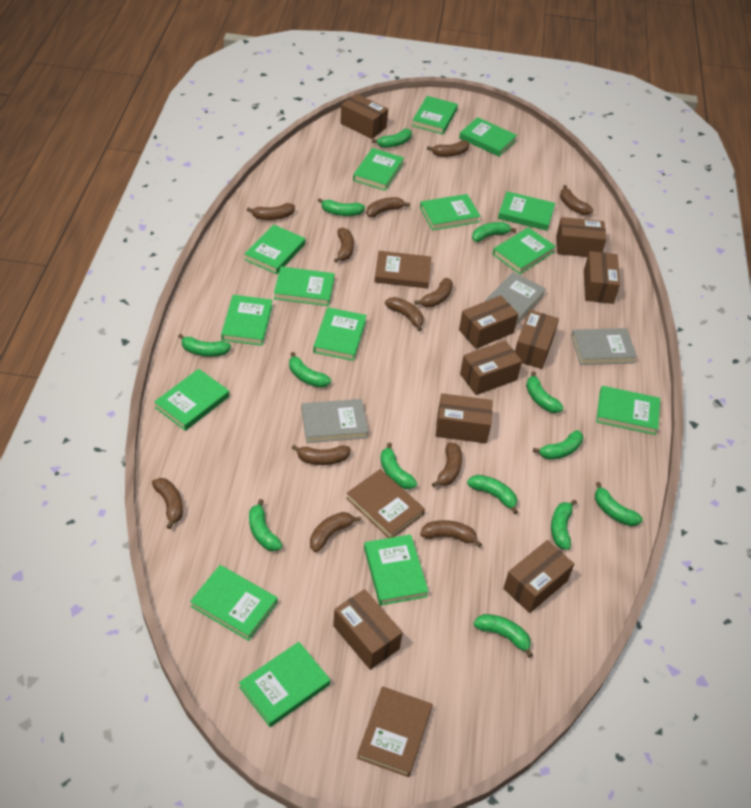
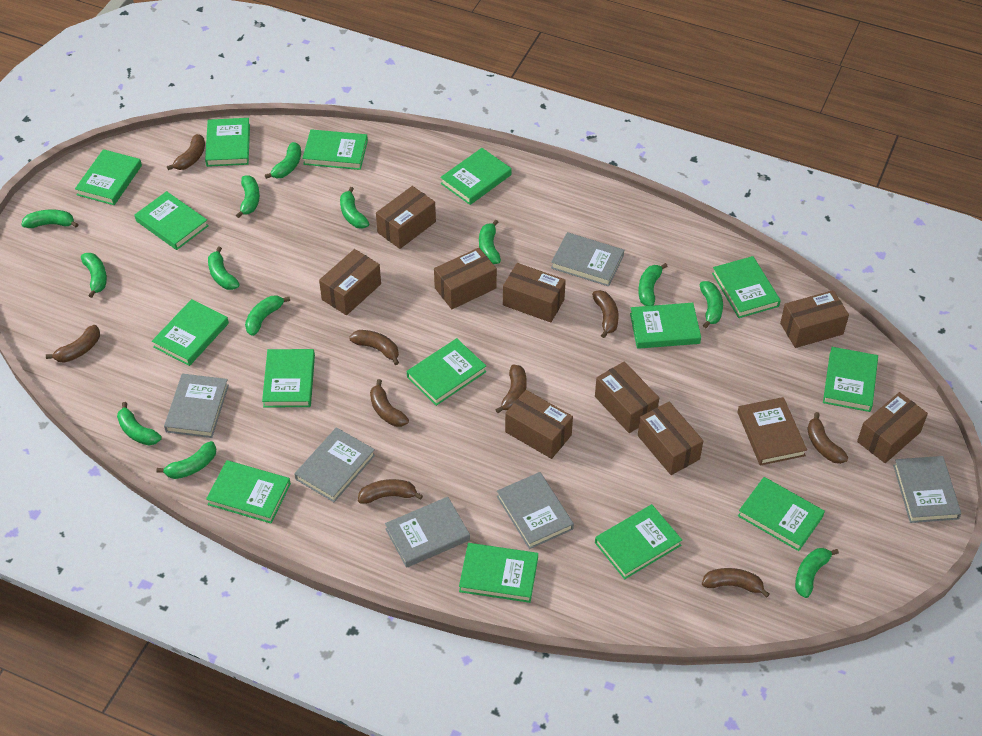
brown banana: [152,478,183,529] [247,203,295,220] [292,445,351,465] [310,512,361,552] [334,227,354,263] [366,197,410,217] [385,297,424,331] [414,278,453,307] [420,520,482,547] [427,140,470,157] [432,442,462,487] [560,185,593,215] = 12 -> [46,325,100,363] [167,134,205,170] [349,330,399,365] [358,479,423,504] [370,379,409,427] [496,365,527,413] [592,290,619,338] [702,568,770,598] [807,412,848,464] = 9
brown book: [346,469,425,538] [357,686,433,777] [374,251,431,288] = 3 -> [737,397,807,466] = 1
grey book: [301,399,368,443] [485,272,546,324] [571,328,637,365] = 3 -> [164,374,229,438] [294,427,375,502] [385,497,470,568] [497,472,574,549] [551,232,624,287] [893,456,961,523] = 6

